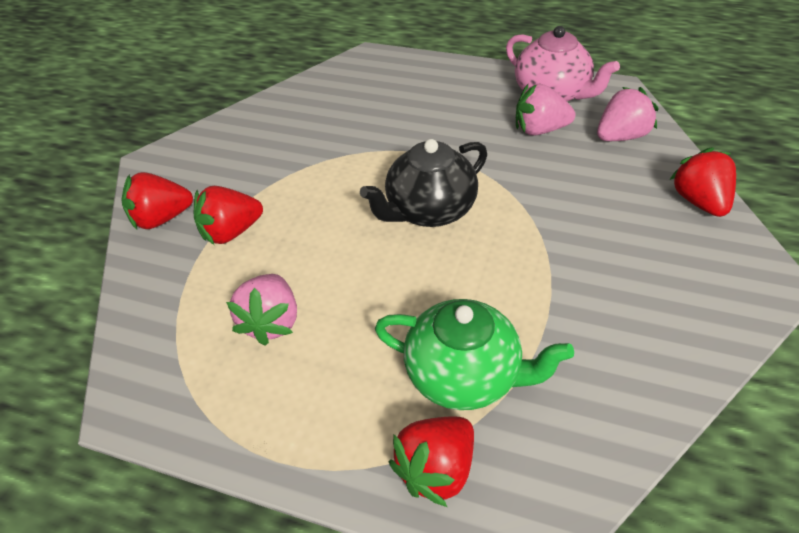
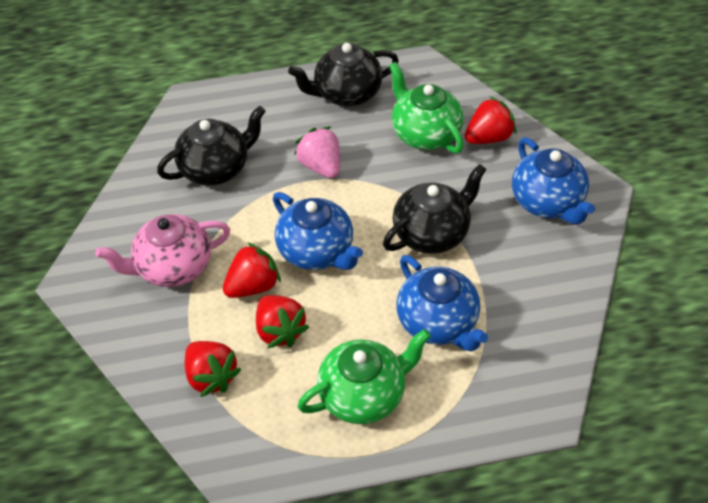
black teapot: [360,139,487,227] = 1 -> [157,106,266,186] [288,43,399,107] [383,164,487,254] = 3
blue teapot: none = 0 -> [273,192,363,270] [396,255,488,351] [512,137,595,225] = 3
green teapot: [375,299,574,410] = 1 -> [297,329,431,424] [389,62,464,153] = 2
pink strawberry: [226,274,297,346] [516,84,575,136] [597,87,658,141] = 3 -> [294,127,340,178] = 1

